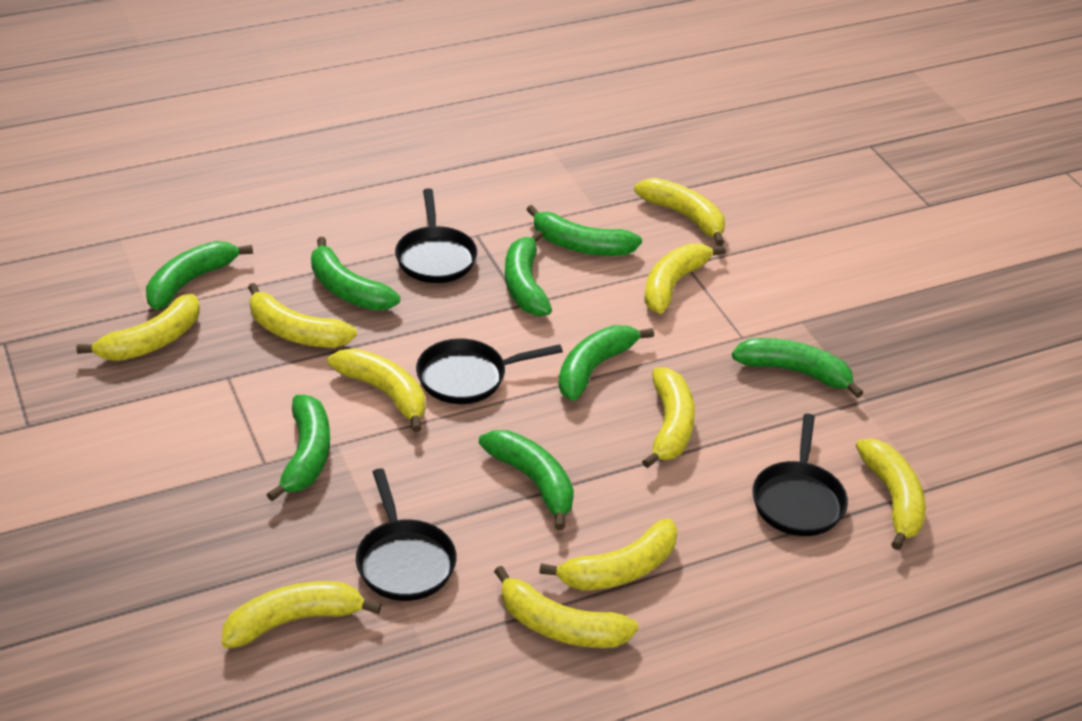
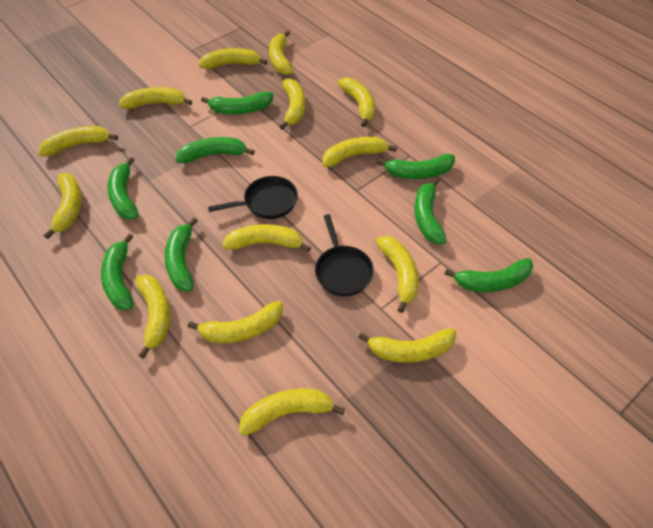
black pan: [356,468,457,601] [395,188,477,283] [416,338,563,404] [753,414,848,536] = 4 -> [208,176,298,219] [315,214,374,296] = 2
yellow banana: [76,294,200,361] [222,581,382,649] [248,283,357,348] [328,348,425,432] [494,566,638,648] [539,519,678,590] [634,178,725,246] [642,368,695,468] [644,243,726,314] [856,439,926,550] = 10 -> [38,126,118,156] [44,173,82,239] [118,87,192,109] [136,275,170,359] [188,301,283,343] [199,48,268,69] [222,224,311,252] [239,389,345,436] [269,31,293,75] [279,78,305,130] [323,137,397,167] [338,77,375,127] [358,328,456,363] [376,236,419,313] = 14

